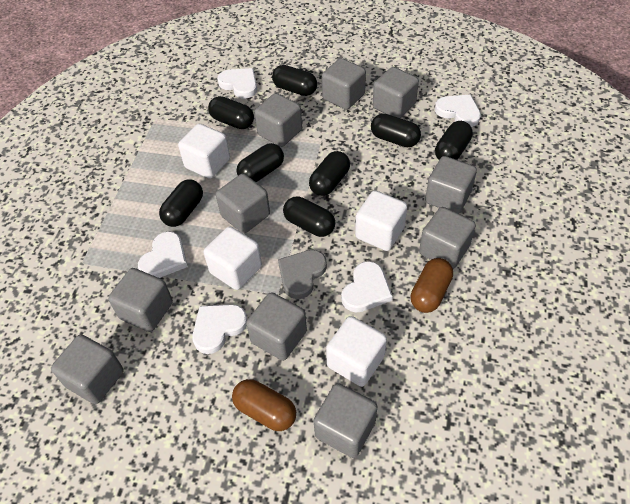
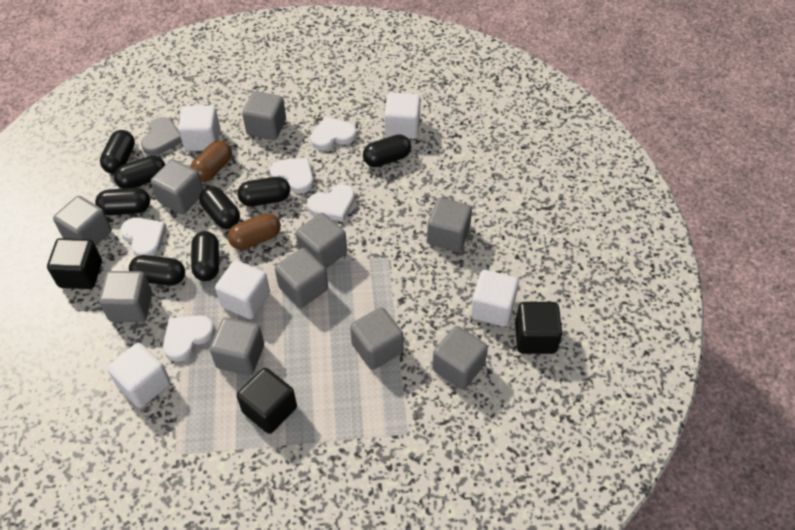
black cube: none = 0 -> [47,238,102,289] [237,368,297,434] [515,302,562,354] = 3
white cube: [178,124,230,179] [203,226,262,290] [326,316,387,387] [355,190,407,251] = 4 -> [107,343,170,408] [178,106,220,151] [215,260,270,319] [384,93,421,139] [471,270,519,327] = 5

